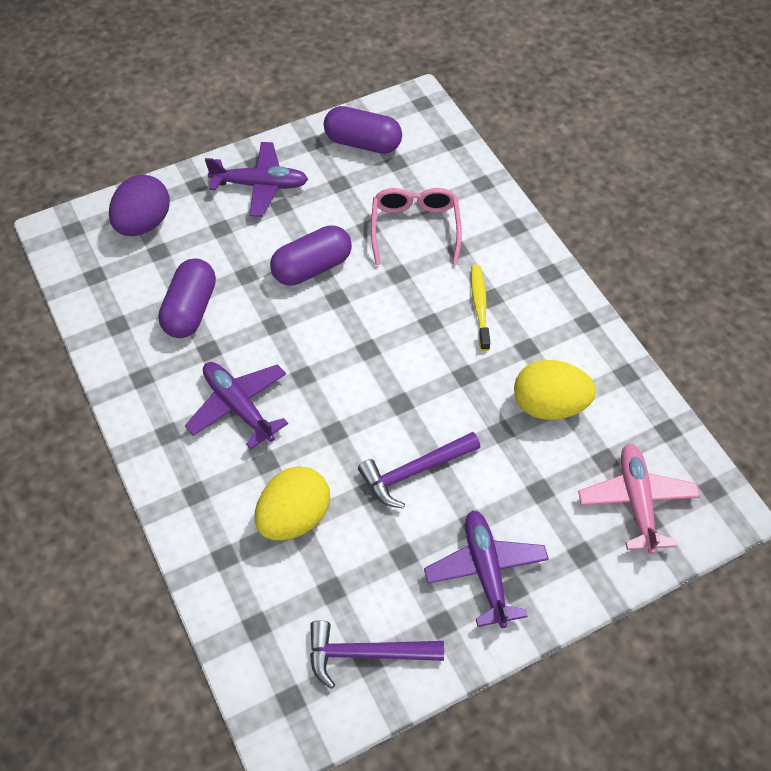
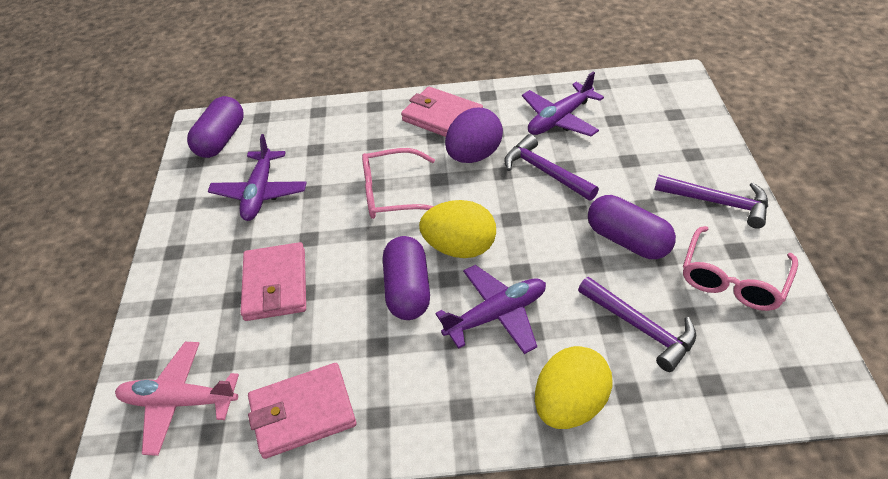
pink glasses: [371,188,462,265] = 1 -> [362,148,435,219] [683,226,798,311] = 2
pink wallet: none = 0 -> [241,242,306,321] [248,363,356,459] [401,87,483,137] = 3
purple hammer: [310,620,444,689] [358,432,480,508] = 2 -> [504,134,599,201] [578,277,696,372] [654,175,768,228] = 3
yellow toothbrush: [471,265,490,351] = 1 -> none = 0

